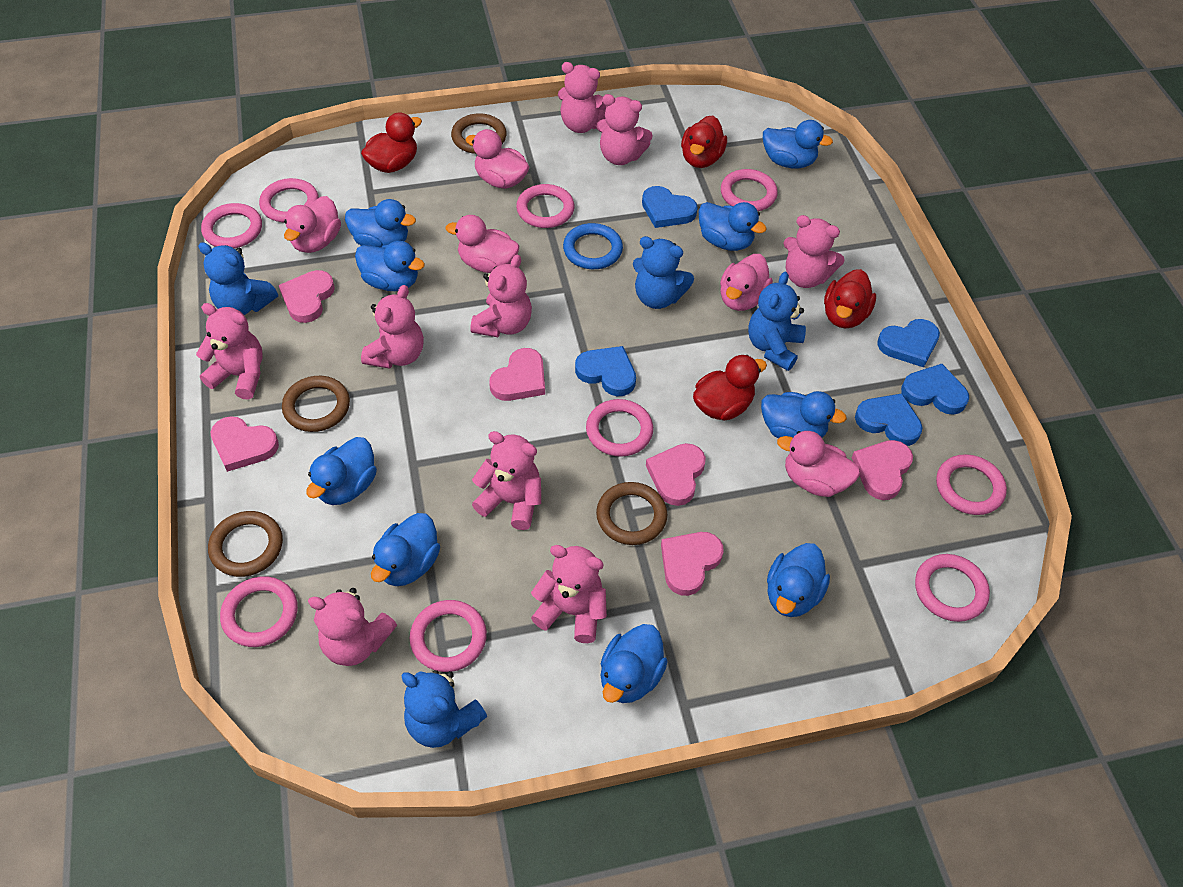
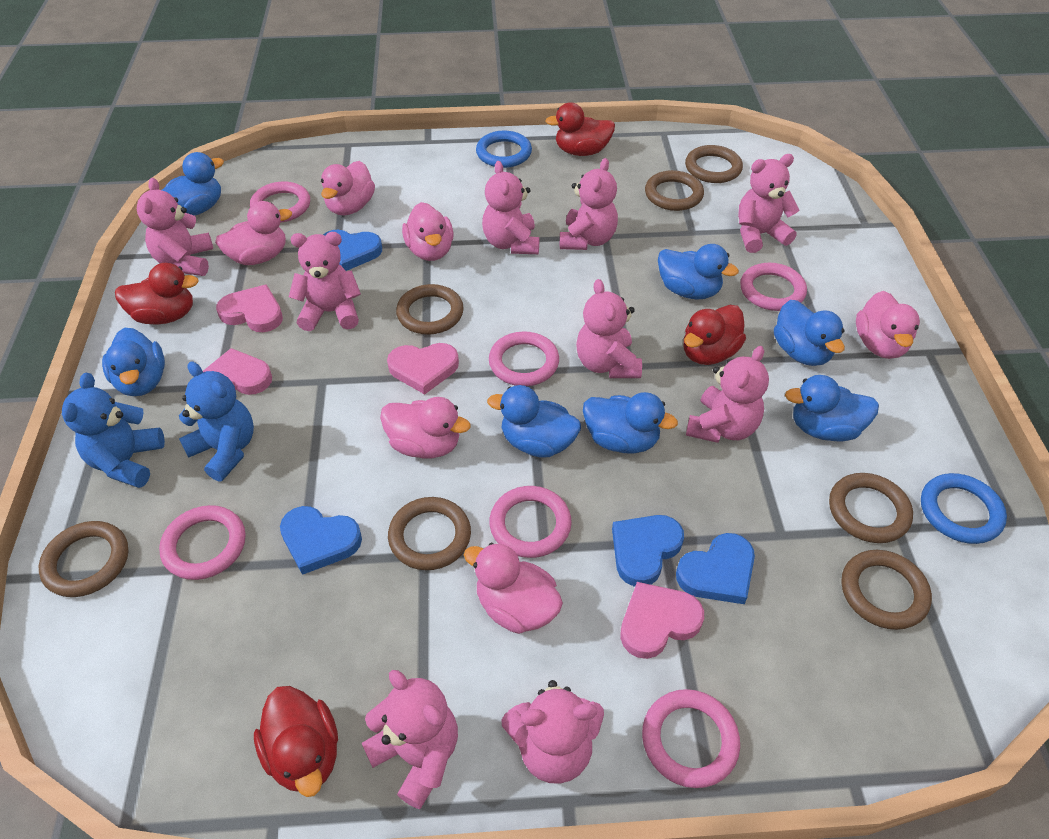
blue duck: [306,437,377,505] [345,199,416,247] [355,241,425,291] [371,513,440,586] [601,624,668,703] [698,202,767,251] [761,391,847,439] [763,120,833,168] [767,543,830,617] = 9 -> [102,328,165,396] [162,152,224,216] [487,385,581,458] [583,392,678,454] [658,244,739,299] [774,300,845,366] [785,375,879,442] = 7
blue heart: [575,346,636,396] [642,186,698,228] [855,393,923,446] [877,319,940,367] [901,364,969,415] = 5 -> [280,506,362,575] [323,230,382,271] [612,515,684,586] [676,533,755,604] = 4
blue ring: [563,223,623,269] = 1 -> [476,131,532,168] [921,473,1007,544] = 2
blue teddy bear: [198,242,278,315] [401,670,487,748] [633,236,694,309] [748,272,806,371] = 4 -> [62,373,165,488] [179,362,254,482] = 2
brown ring: [208,511,283,577] [282,376,350,432] [451,113,507,154] [596,482,667,545] = 4 -> [39,521,128,597] [388,497,471,570] [396,284,464,335] [645,170,704,211] [685,145,743,183] [829,473,913,543] [841,550,932,630] = 7
pink duck: [284,196,341,253] [446,215,519,273] [466,129,529,189] [720,254,773,311] [777,431,860,497] = 5 -> [215,201,292,265] [321,161,375,215] [380,397,471,458] [402,202,454,261] [464,543,563,634] [856,291,920,359] = 6
pink heart: [211,416,279,472] [279,270,335,323] [489,348,545,401] [646,443,706,506] [661,532,724,596] [852,440,913,500] = 6 -> [203,348,272,395] [216,284,283,332] [387,343,459,394] [620,582,704,659] = 4
pink ring: [201,203,262,248] [220,576,298,647] [259,178,319,222] [410,600,487,672] [516,184,575,228] [586,399,653,457] [721,169,778,211] [915,554,990,622] [936,454,1007,515] = 9 -> [159,505,246,580] [250,181,310,223] [489,331,559,386] [489,486,572,558] [642,689,740,788] [740,263,807,311] = 6

